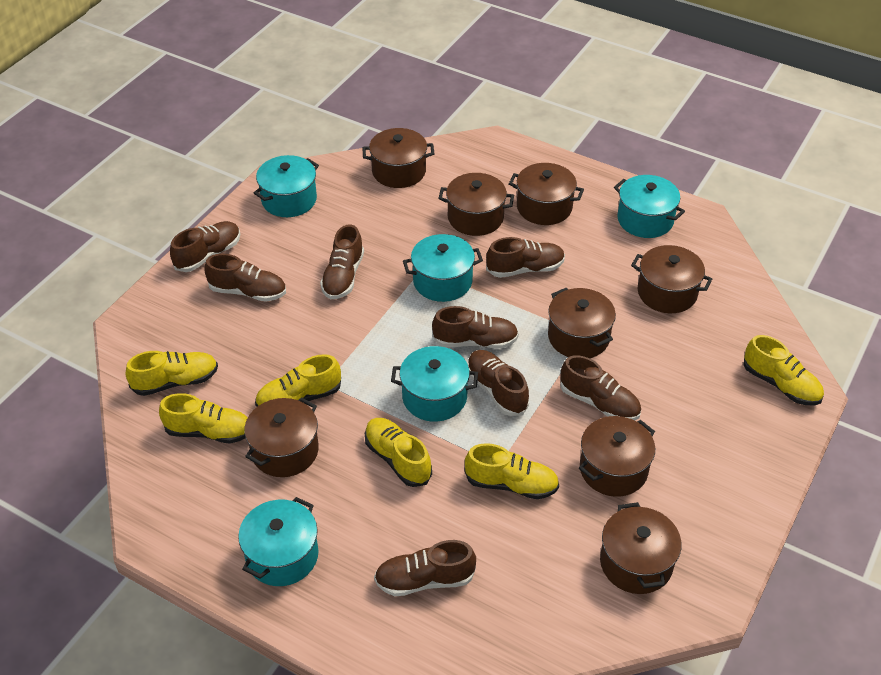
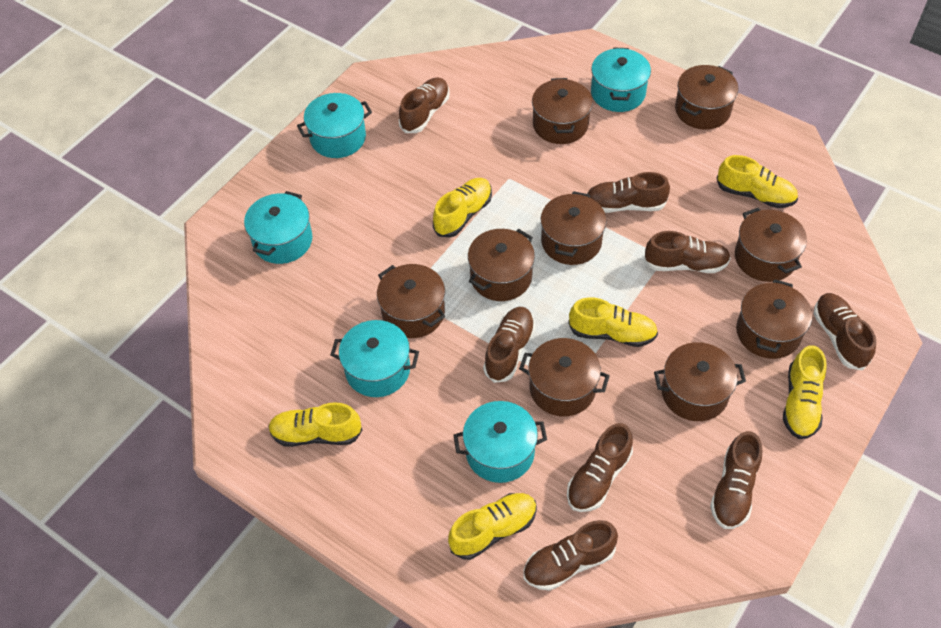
brown pot: [244,397,319,477] [362,128,434,188] [438,173,514,236] [509,163,584,225] [548,288,616,358] [579,416,655,497] [600,502,681,594] [631,245,712,313] = 8 -> [377,264,445,338] [468,229,535,301] [519,338,610,417] [532,78,592,144] [540,191,607,265] [654,342,746,421] [675,65,738,130] [735,208,807,282] [736,279,812,359] = 9

